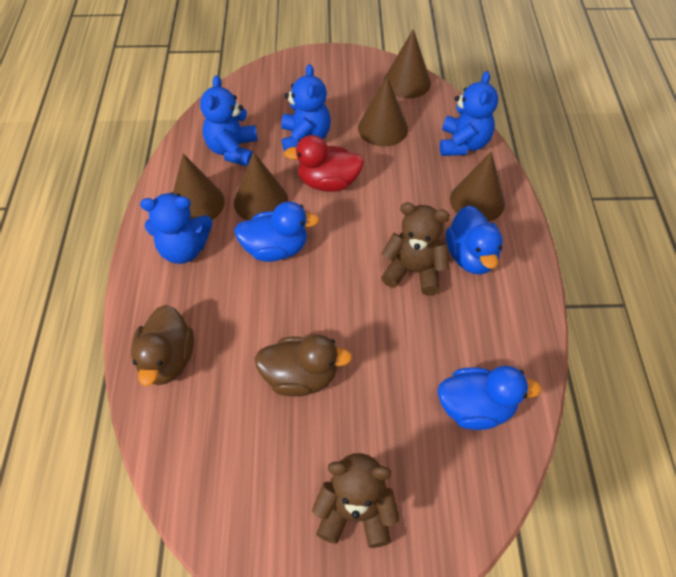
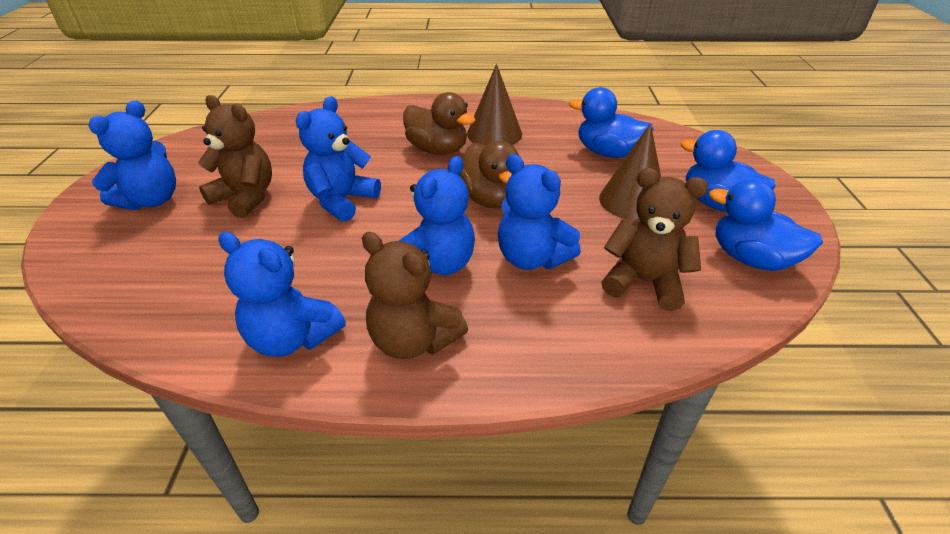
blue teddy bear: [140,192,212,264] [200,75,258,166] [281,64,331,152] [440,71,498,156] = 4 -> [88,100,176,210] [218,232,346,357] [296,96,381,222] [399,156,475,275] [498,154,581,270] = 5
brown cone: [173,154,225,220] [234,151,288,221] [358,76,408,147] [384,29,431,98] [450,151,505,222] = 5 -> [467,64,522,146] [599,123,661,221] = 2
brown teddy bear: [312,453,400,548] [381,202,450,296] = 2 -> [198,95,272,218] [362,232,468,359] [601,168,708,311] = 3
red duck: [284,135,364,192] = 1 -> none = 0

